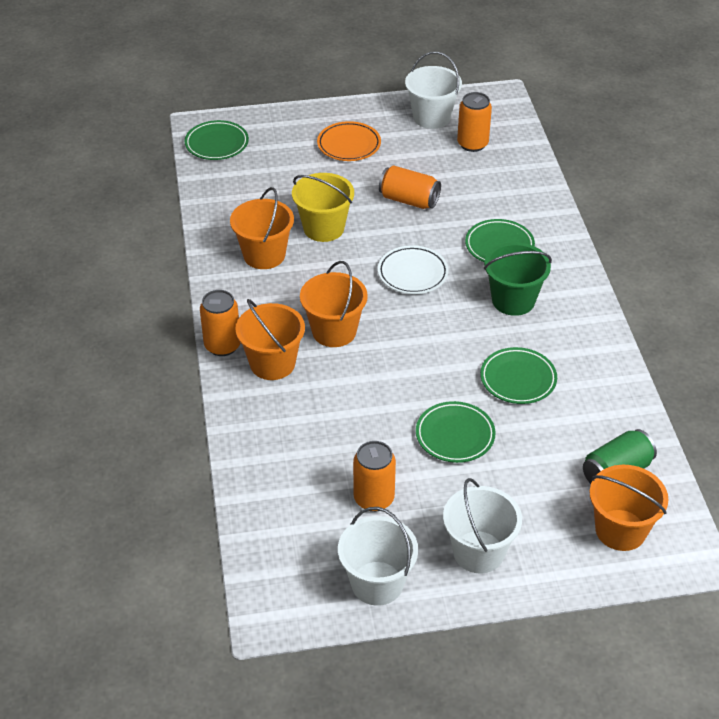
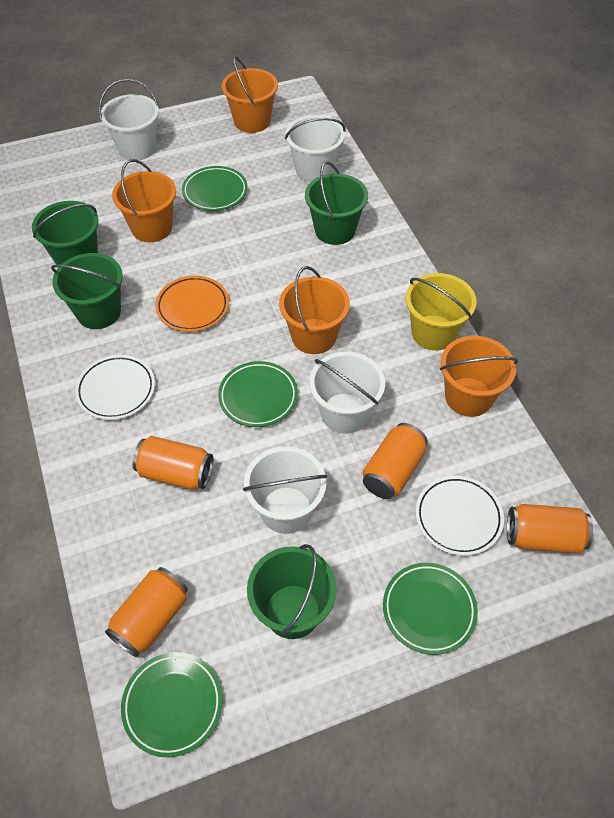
green bucket: [484,242,552,316] = 1 -> [32,201,99,268] [51,253,123,329] [247,544,337,639] [305,162,368,245] = 4
green can: [583,429,657,484] = 1 -> none = 0
white bucket: [338,507,418,606] [405,51,462,129] [443,478,522,574] = 3 -> [99,79,159,160] [243,446,327,534] [285,115,345,182] [309,352,385,434] = 4
white plate: [378,245,449,294] = 1 -> [75,355,155,420] [416,475,504,556] = 2

